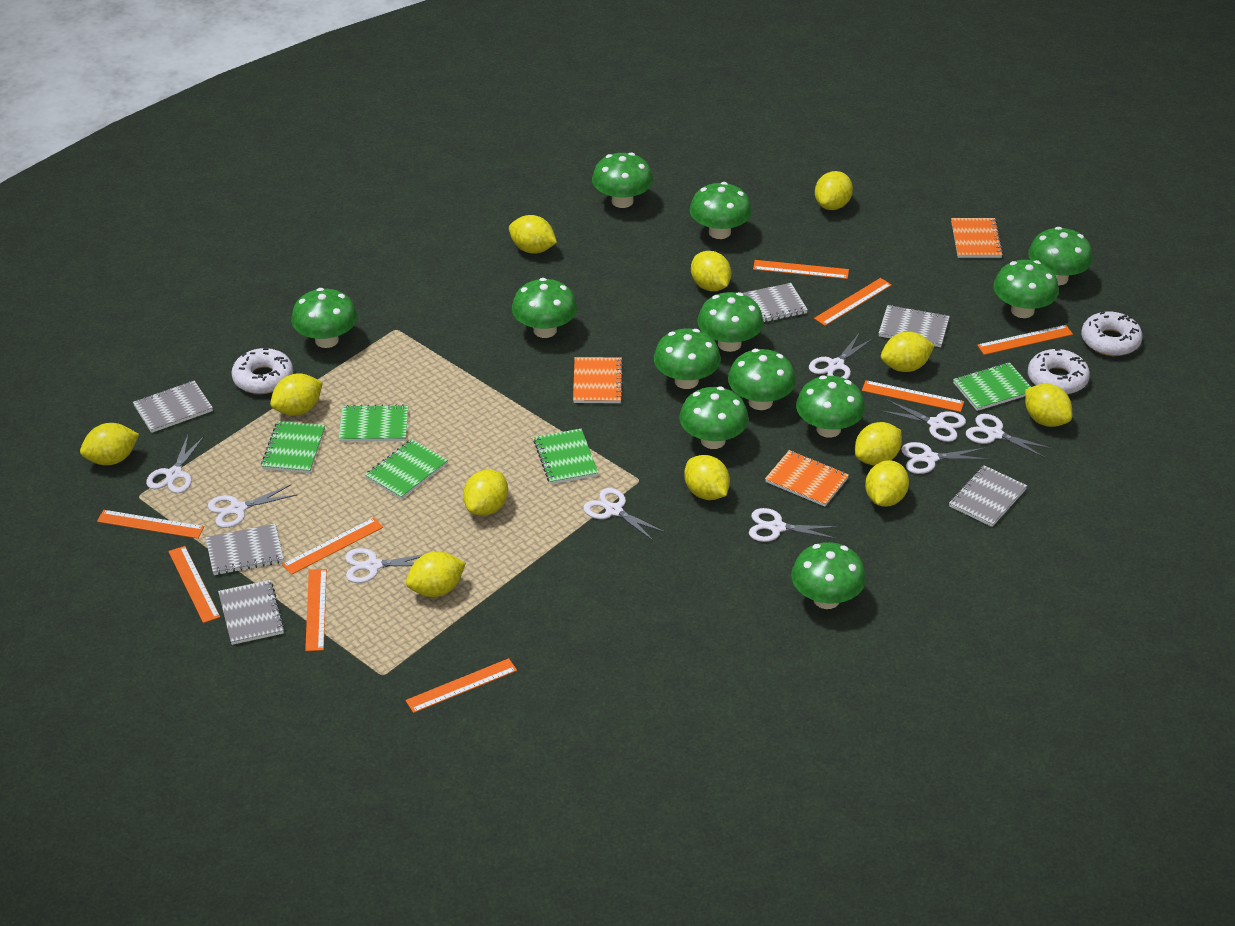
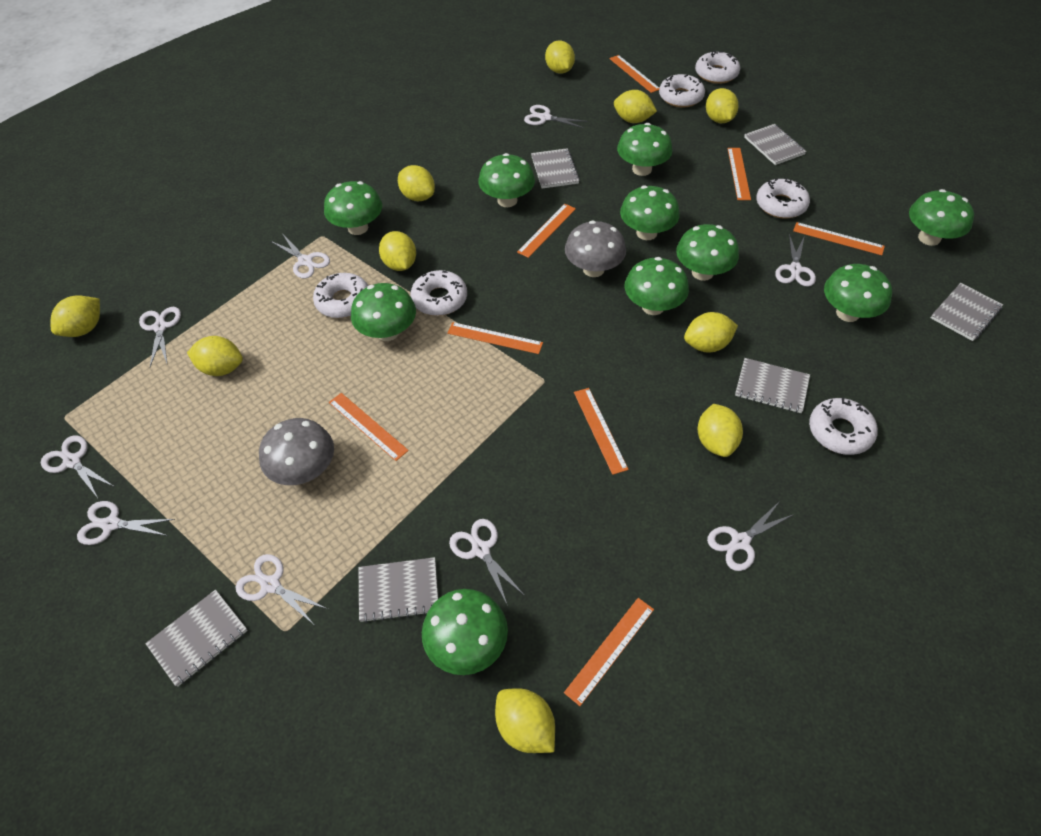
green mushroom: [291,288,357,348] [512,278,577,338] [592,153,653,208] [654,329,721,389] [679,387,749,449] [690,182,752,239] [697,292,764,352] [728,349,796,410] [791,542,866,609] [796,376,865,438] [993,260,1059,318] [1028,227,1093,285] = 12 -> [324,181,382,235] [351,283,416,341] [422,589,508,675] [478,153,535,207] [617,123,672,176] [620,185,680,240] [625,257,689,315] [676,224,739,281] [824,264,892,322] [909,189,974,246] = 10
green notebook: [261,421,325,473] [338,404,408,442] [365,439,448,499] [534,429,598,484] [953,362,1031,411] = 5 -> none = 0
grey mushroom: none = 0 -> [259,418,334,485] [565,221,626,277] = 2
orange notebook: [573,357,623,403] [765,450,849,507] [951,218,1003,258] = 3 -> none = 0
orange ruler: [97,510,204,539] [168,546,220,623] [282,518,383,575] [305,569,327,651] [405,658,517,713] [753,260,849,279] [814,278,892,326] [862,380,964,412] [977,325,1073,355] = 9 -> [329,393,409,461] [447,322,543,354] [517,204,576,258] [564,598,654,706] [574,388,629,475] [609,55,659,93] [727,148,751,200] [793,222,885,255] = 8
white donut: [232,348,293,394] [1028,349,1090,394] [1081,312,1143,356] = 3 -> [313,273,369,318] [411,270,467,316] [659,74,705,107] [695,50,740,84] [756,178,810,219] [809,397,878,455] = 6
yellow lemon: [80,423,139,465] [270,373,323,416] [406,552,466,597] [463,470,508,516] [509,215,557,254] [684,455,730,500] [691,251,732,291] [815,171,853,210] [855,422,902,465] [865,460,909,507] [881,332,935,372] [1025,384,1072,427] = 12 -> [51,295,100,337] [187,336,243,376] [379,231,416,271] [398,165,435,201] [495,688,555,753] [545,40,575,74] [614,90,657,123] [684,312,738,353] [698,404,743,457] [706,88,738,123] = 10

